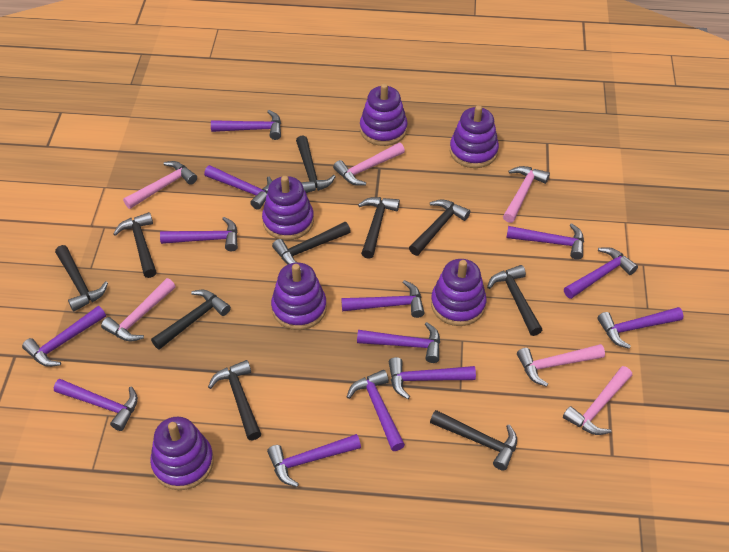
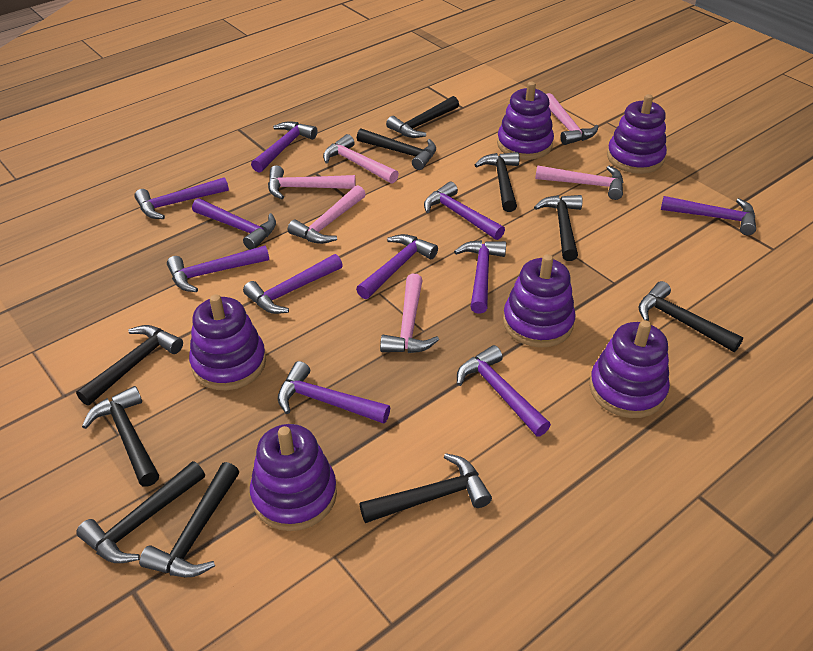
purple hammer: [22,306,106,367] [54,379,138,431] [160,217,238,251] [204,165,272,210] [211,110,281,140] [267,434,361,487] [341,280,424,318] [347,370,405,451] [357,322,440,363] [389,357,476,399] [506,223,584,260] [564,247,638,299] [597,307,684,349] = 13 -> [134,177,229,219] [167,246,269,292] [192,198,276,250] [243,254,343,314] [251,121,317,173] [278,361,390,424] [356,234,438,299] [424,182,505,240] [454,240,506,314] [457,345,551,436] [661,196,756,235] = 11

